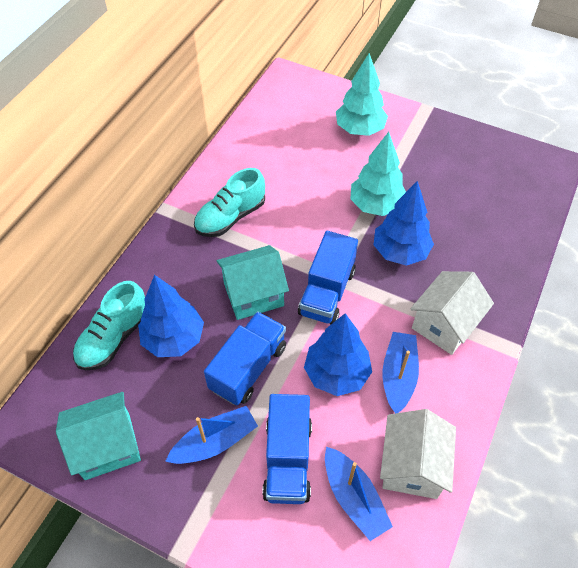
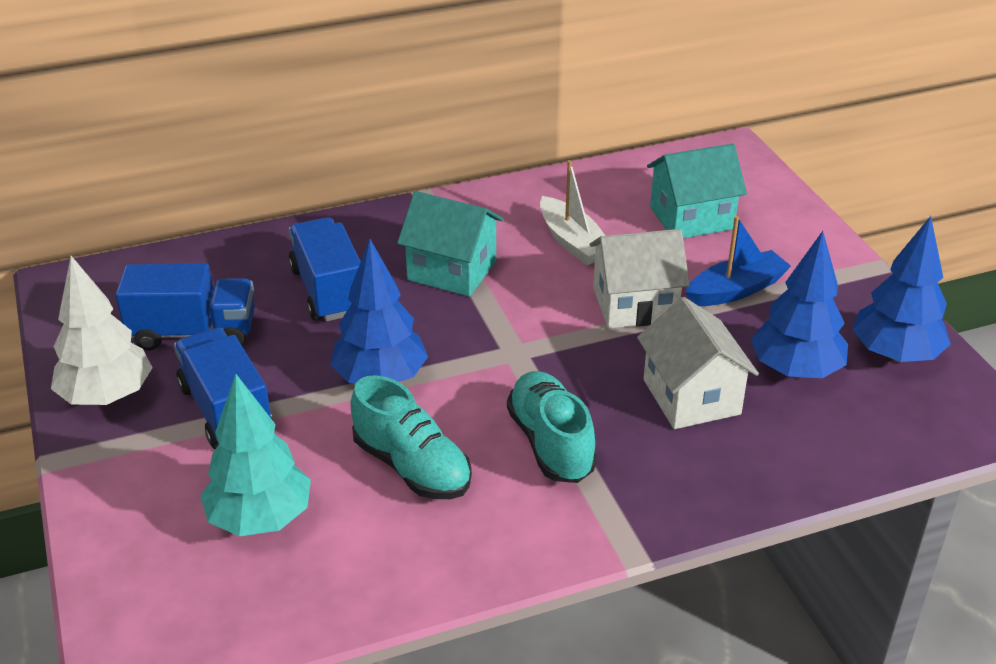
blue boat: [165,406,258,464] [325,447,393,541] [383,332,419,413] = 3 -> [685,216,791,306] = 1
turquoise tree: [336,53,388,136] [350,132,406,216] = 2 -> [200,374,311,537] = 1
white boat: none = 0 -> [540,160,605,265] = 1
white tree: none = 0 -> [51,256,153,405] = 1

